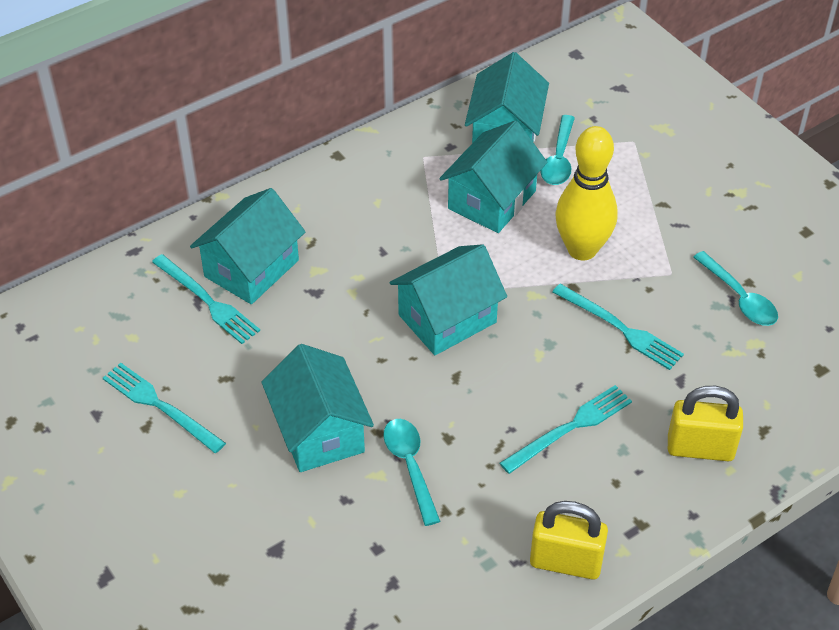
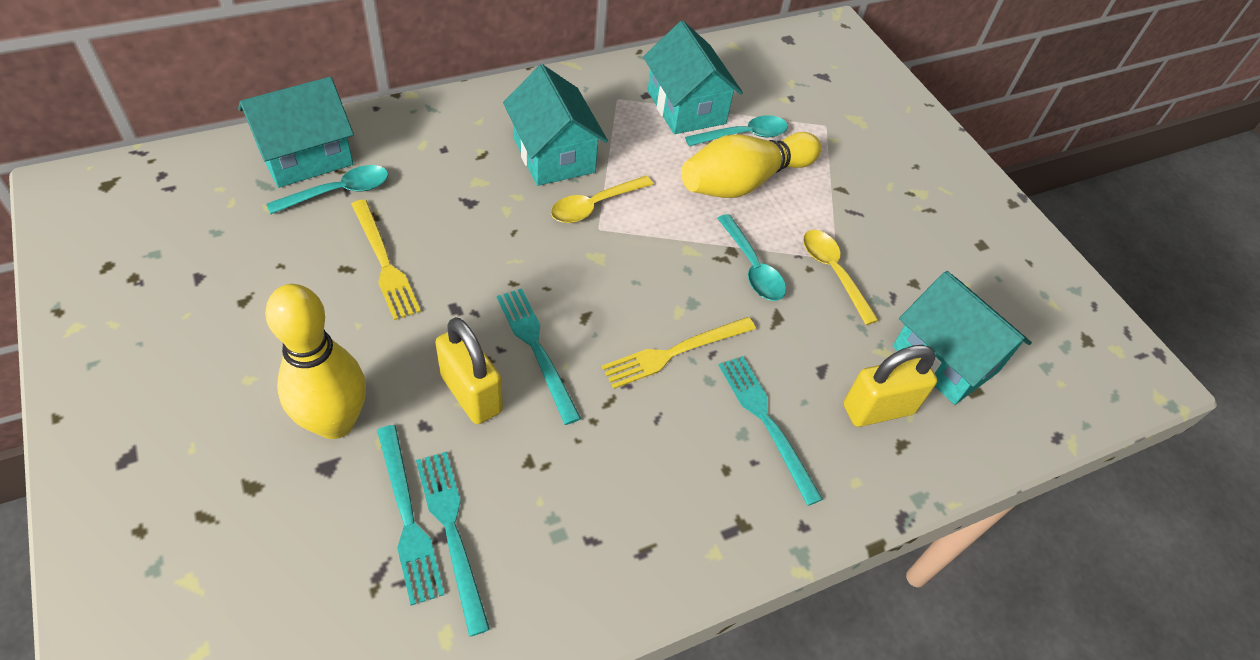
turquoise house: [190,188,305,304] [261,344,374,472] [389,244,507,355] [439,120,547,233] [465,52,549,143] = 5 -> [238,77,354,188] [503,64,608,186] [643,21,743,134] [893,271,1032,405] = 4
yellow bowling pin: [555,126,618,260] = 1 -> [265,284,366,439] [681,132,822,198] = 2
yellow fork: none = 0 -> [351,199,421,320] [602,317,756,389] = 2
yellow spoon: none = 0 -> [551,176,653,223] [803,230,879,325] = 2

